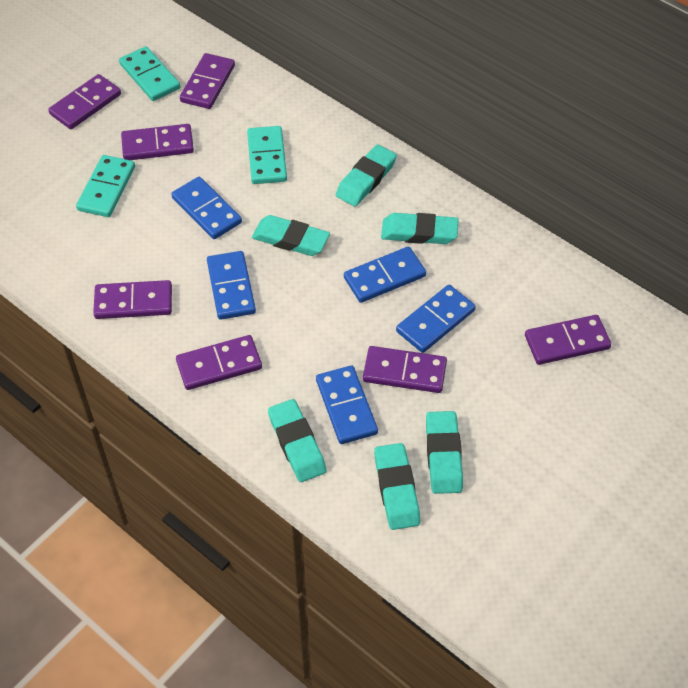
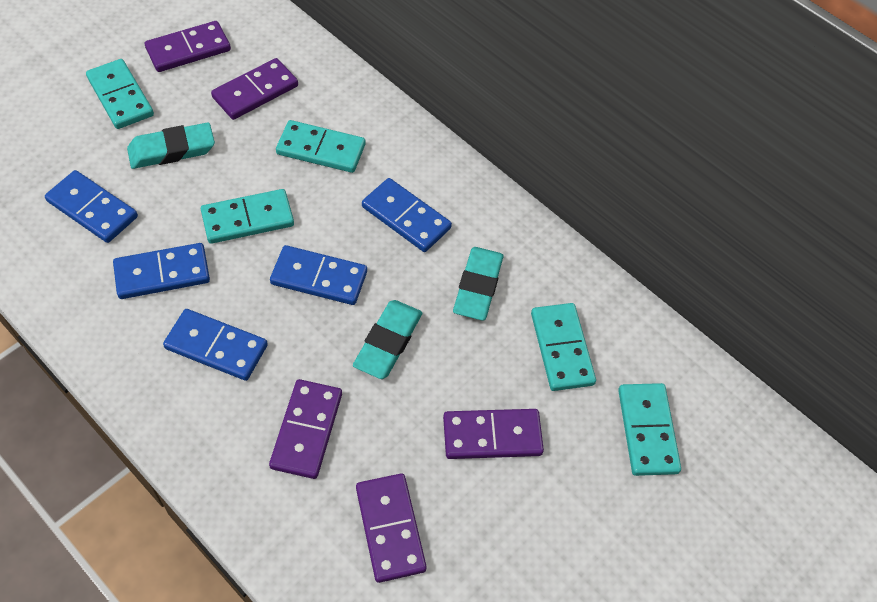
purple domino: [48,74,121,129] [93,280,172,319] [121,124,194,160] [176,335,262,390] [180,53,235,109] [363,346,447,393] [525,315,611,365] = 7 -> [145,21,231,72] [211,58,298,120] [269,379,342,479] [356,474,427,583] [443,409,544,459] = 5
turquoise domino: [76,155,135,217] [119,46,180,101] [247,126,287,184] = 3 -> [86,59,154,129] [201,189,294,244] [276,120,365,173] [531,303,596,391] [618,383,681,476] = 5
turquoise eraser: [252,215,330,256] [268,399,327,482] [336,144,397,207] [374,443,420,530] [381,213,459,244] [426,411,463,494] = 6 -> [127,123,215,169] [353,300,422,379] [453,247,503,320] = 3

